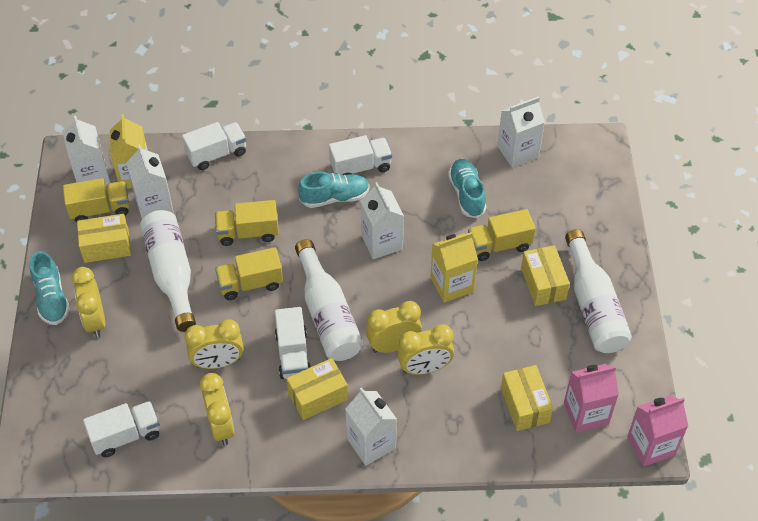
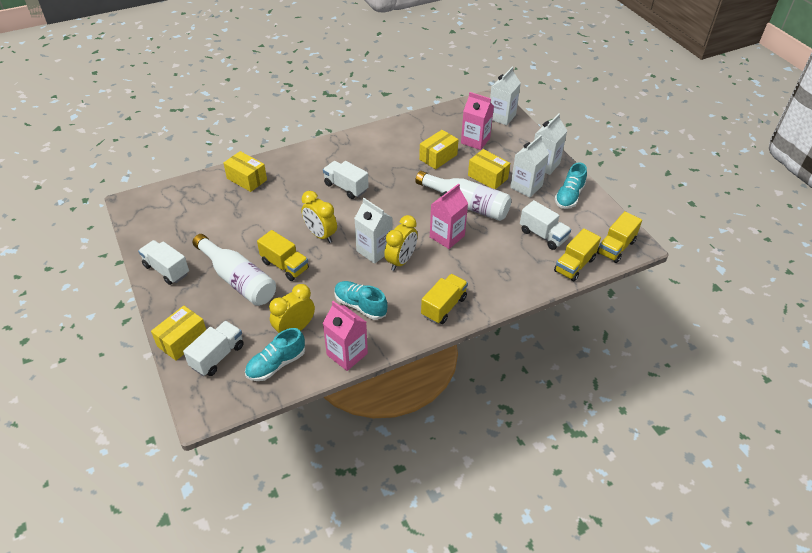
pink carton: [564,364,619,433] [627,395,688,467] = 2 -> [323,301,368,371] [430,184,468,249] [461,92,494,150] = 3
white bottle: [140,210,196,332] [295,239,363,361] [565,229,632,353] = 3 -> [193,234,276,306] [415,171,511,221] = 2
white carton: [63,115,110,186] [126,144,174,219] [345,387,397,466] [360,182,404,259] [497,96,545,168] = 5 -> [354,198,392,264] [490,67,521,125] [510,135,549,198] [534,113,567,175] = 4
yellow carton: [110,114,148,189] [430,232,478,303] = 2 -> none = 0
yellow clock: [72,267,105,337] [185,319,243,369] [200,373,235,445] [366,301,422,353] [397,325,454,375] = 5 -> [269,284,315,333] [301,191,337,243] [384,215,418,271] = 3

